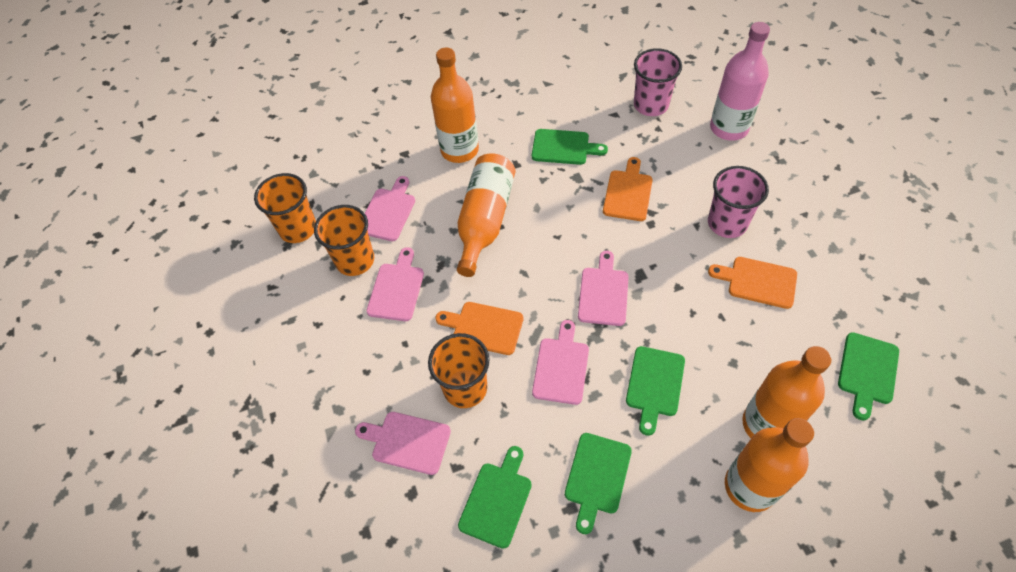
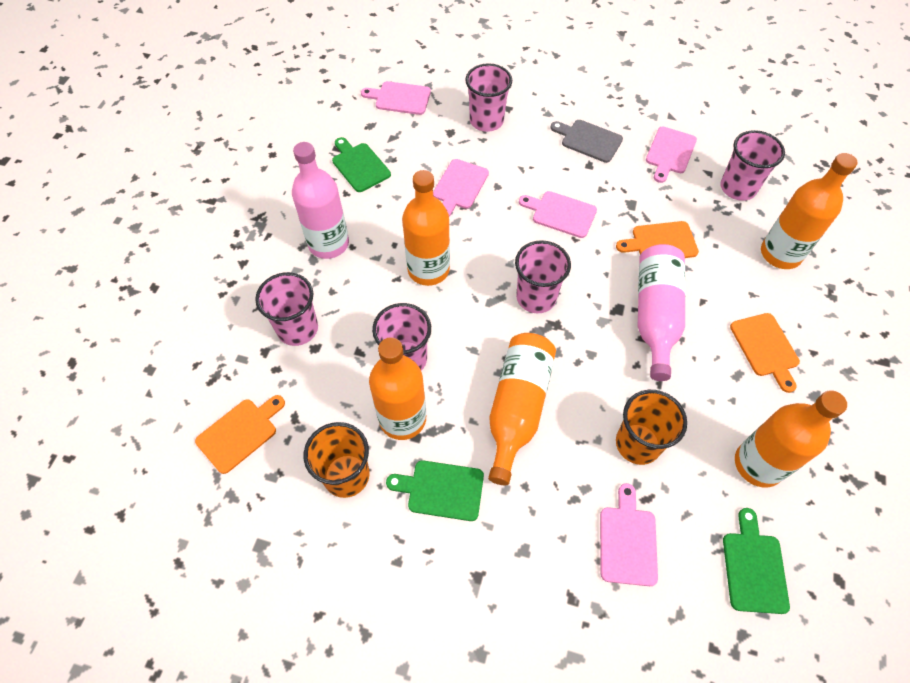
green cutting board: [458,446,532,549] [532,129,608,165] [565,433,632,534] [626,346,685,436] [838,332,899,421] = 5 -> [332,137,391,192] [386,460,484,521] [723,508,790,614] = 3
grey cutting board: none = 0 -> [550,120,623,163] = 1
orange bottle: [431,48,479,163] [457,153,515,277] [725,418,814,512] [742,346,831,438] = 4 -> [369,337,426,440] [402,170,450,286] [488,333,556,485] [735,390,847,487] [761,153,857,269] = 5
orange cup: [254,173,316,243] [314,205,374,276] [428,333,490,408] = 3 -> [304,422,370,498] [616,390,687,465] = 2
pink bottle: [710,22,770,141] = 1 -> [292,142,349,259] [638,244,685,381] = 2
pink cup: [634,48,682,116] [708,166,769,238] = 2 -> [255,272,318,346] [372,303,431,371] [465,63,512,132] [515,240,571,313] [720,130,785,201] = 5

